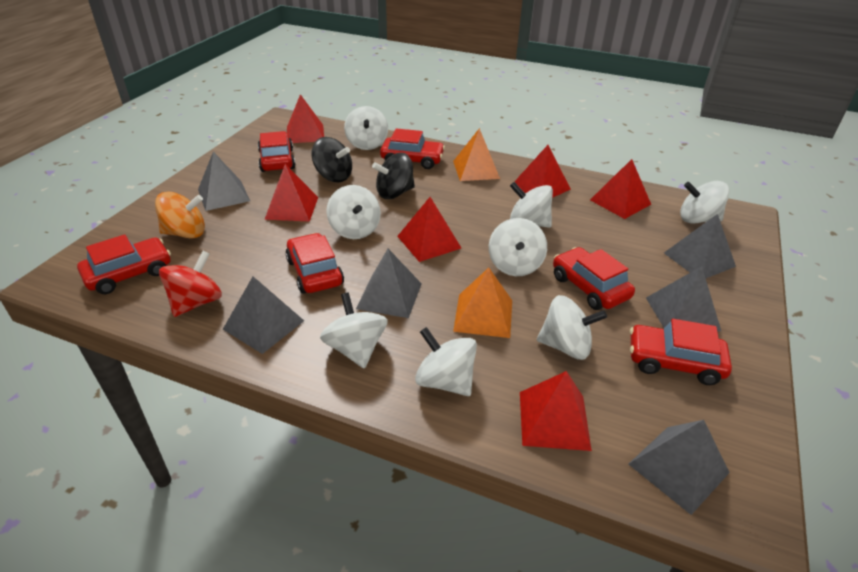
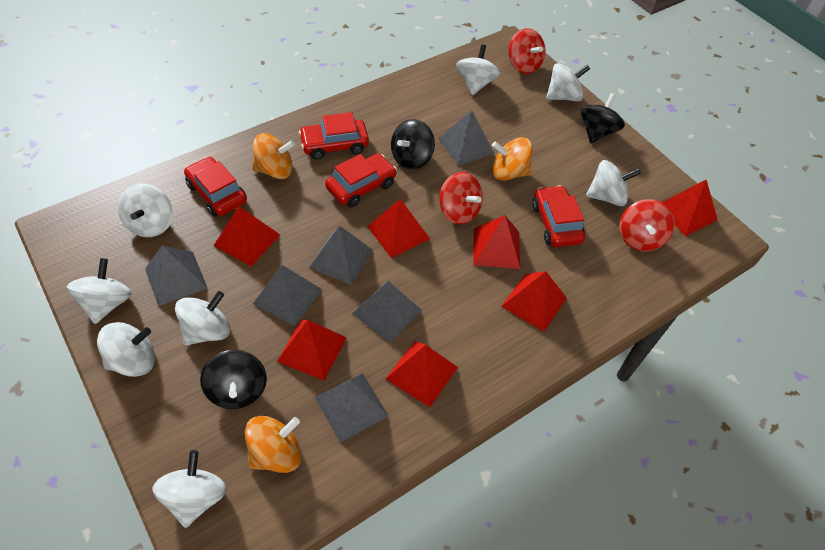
black spinning top: [311,137,352,182] [372,153,415,199] = 2 -> [200,350,267,409] [391,119,435,169] [580,93,625,143] = 3
orange pyramid: [453,128,500,181] [453,268,512,338] = 2 -> none = 0
orange spinning top: [155,191,205,238] = 1 -> [245,416,302,473] [252,133,295,179] [492,137,532,181] = 3
red car: [77,234,171,294] [258,131,295,172] [285,233,344,294] [380,128,445,169] [553,247,635,310] [630,319,732,385] = 6 -> [184,157,247,217] [299,112,369,160] [325,153,397,207] [532,185,585,247] = 4
red pyramid: [264,164,318,222] [287,94,324,143] [397,197,461,262] [514,145,571,198] [520,371,592,451] [590,159,651,219] = 6 -> [214,206,280,266] [277,320,347,380] [367,199,430,258] [386,341,458,407] [473,215,520,269] [501,271,567,332] [662,180,718,236] = 7
red spinning top: [159,251,222,317] = 1 -> [439,172,483,225] [508,28,545,74] [619,199,675,251] = 3

